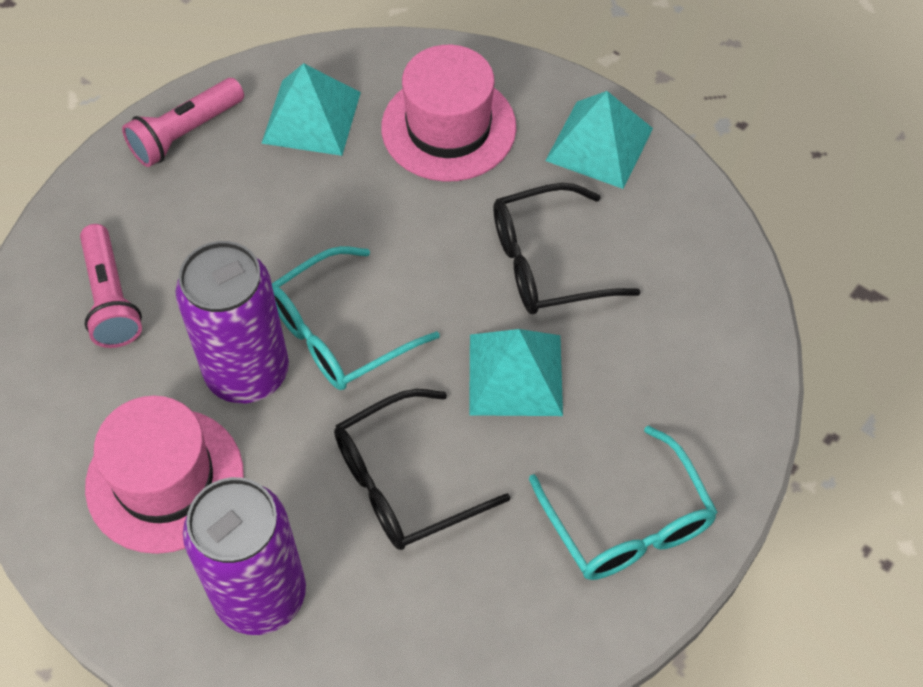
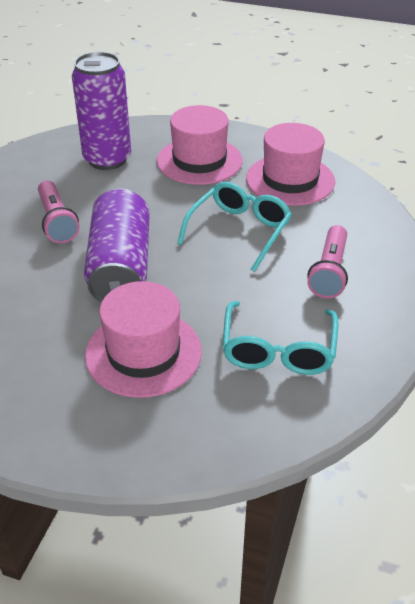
black glasses: [334,389,510,550] [493,183,640,314] = 2 -> none = 0
pink hat: [85,396,244,554] [381,45,516,182] = 2 -> [85,281,202,398] [157,105,242,185] [246,123,335,206] = 3
turquoise pyramid: [261,63,361,156] [469,329,563,416] [545,91,653,189] = 3 -> none = 0

